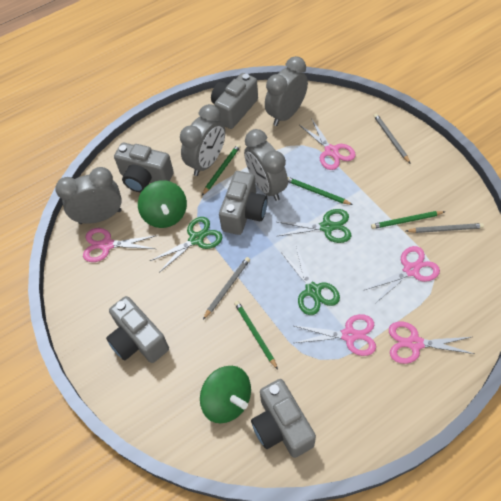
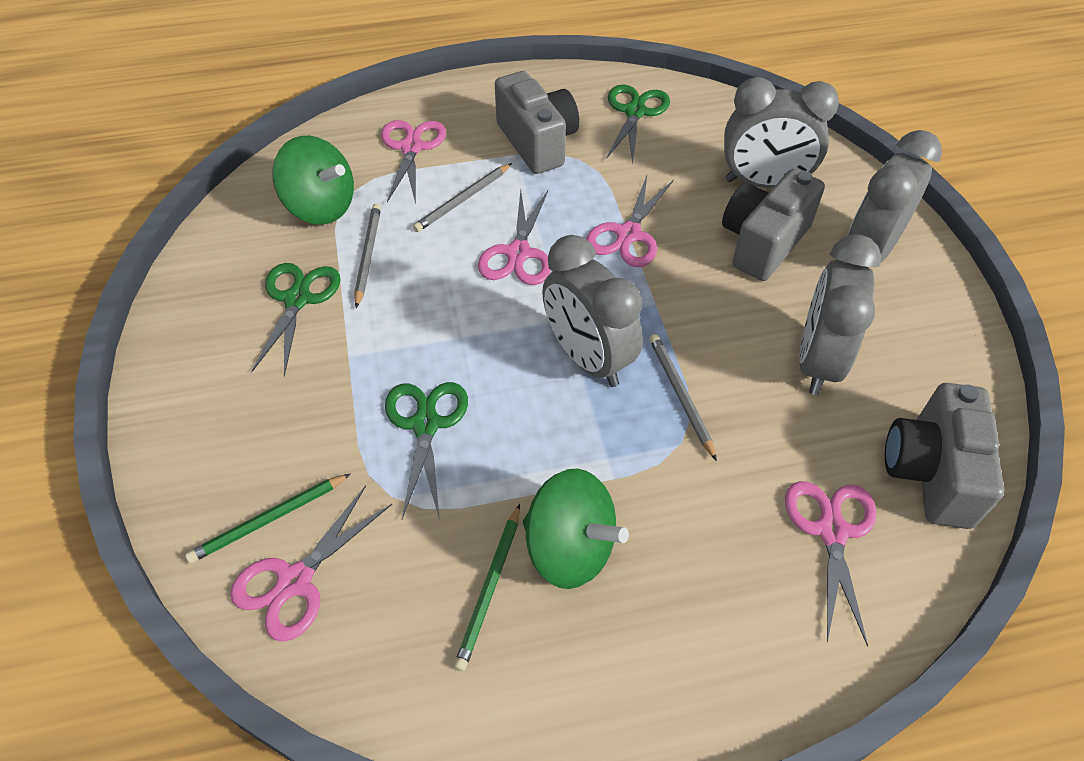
green pencil: [202,144,241,196] [234,301,278,370] [288,177,353,205] [371,211,445,229] = 4 -> [185,474,350,563] [454,504,520,671] = 2
grey camera: [106,296,169,363] [114,143,174,192] [211,73,258,129] [219,171,268,235] [251,379,316,458] = 5 -> [495,71,580,174] [722,169,825,281] [885,383,1004,529] = 3

